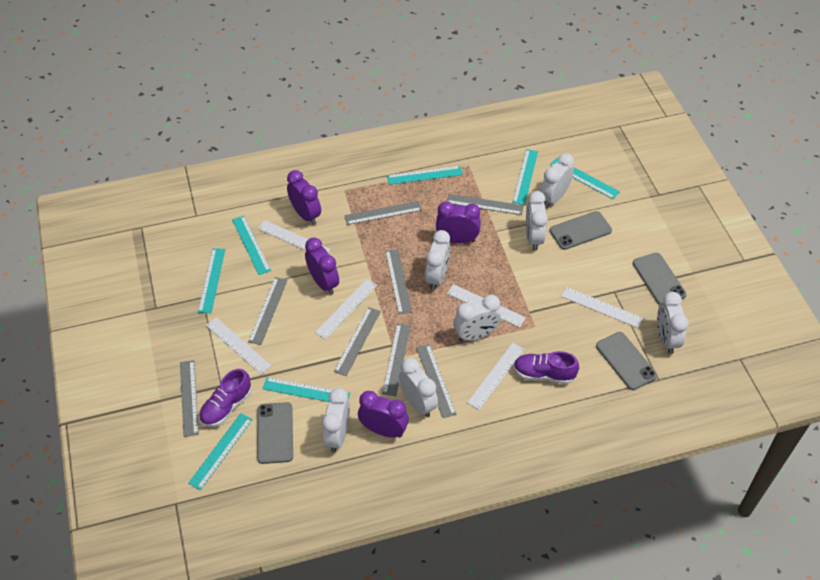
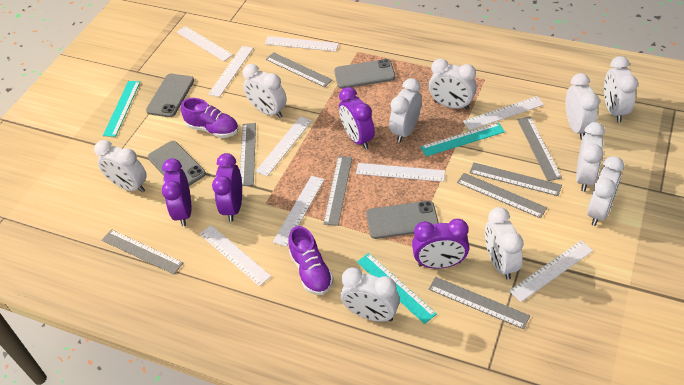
turquoise ruler: [188,413,253,490] [198,248,225,313] [232,216,271,275] [262,377,350,402] [387,166,463,185] [512,149,538,205] [550,158,620,199] = 7 -> [103,81,140,137] [357,253,437,324] [420,122,505,156] = 3
white clock: [322,388,350,452] [399,358,438,417] [425,230,450,290] [453,295,501,341] [526,191,548,250] [540,153,574,208] [657,292,689,354] = 7 -> [94,140,147,193] [243,64,287,118] [341,267,400,322] [390,78,422,143] [429,59,477,110] [485,207,524,280] [566,73,600,140] [576,122,605,192] [587,156,624,226] [604,56,638,122] = 10
white ruler: [206,317,271,374] [258,220,331,253] [315,279,377,340] [447,284,526,328] [467,343,525,410] [561,287,643,328] = 6 -> [177,26,233,61] [200,225,271,287] [208,46,253,97] [255,116,312,176] [264,36,339,52] [273,176,325,247] [356,163,445,182] [463,96,544,130] [509,240,593,302] = 9

